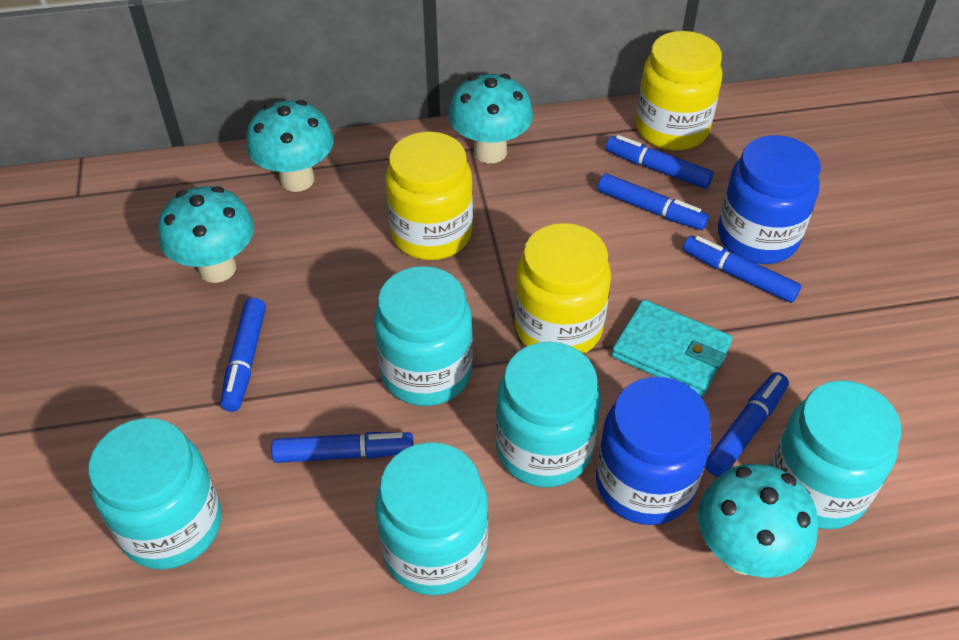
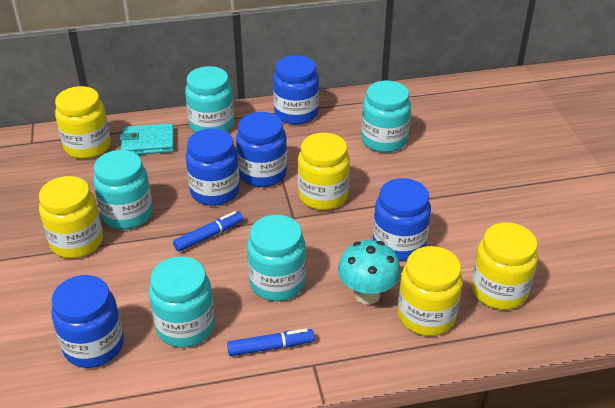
blue jar: [596,377,711,525] [718,135,821,264] = 2 -> [51,275,124,368] [186,128,240,206] [236,112,287,187] [273,55,319,125] [373,178,431,261] = 5
blue marker: [220,298,266,412] [271,432,413,463] [598,174,709,230] [606,135,713,189] [683,236,801,303] [705,372,789,477] = 6 -> [173,211,243,252] [227,328,314,356] = 2
turquoise mushroom: [158,186,254,283] [246,100,334,192] [449,74,533,163] [698,464,818,578] = 4 -> [338,240,401,305] = 1
yellow jar: [386,132,473,260] [515,223,611,354] [636,31,722,151] = 3 -> [39,176,103,258] [55,86,111,159] [298,133,350,210] [398,246,463,336] [471,222,538,310] = 5

